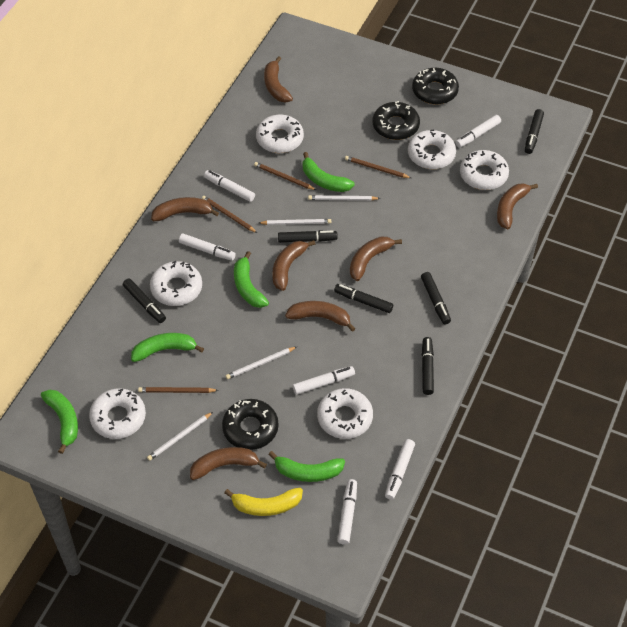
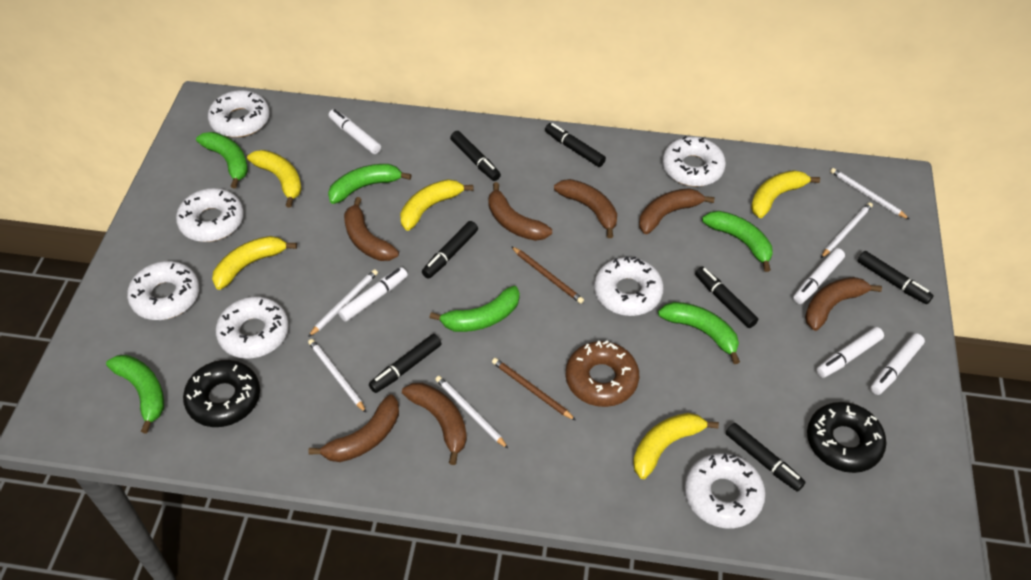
black donut: [222,399,278,450] [372,101,420,140] [412,68,459,105] = 3 -> [183,360,260,427] [807,402,886,473] = 2
black marker: [123,279,166,323] [278,230,337,243] [334,284,393,313] [421,272,451,324] [422,337,434,395] [525,109,544,154] = 6 -> [369,334,442,393] [422,221,478,279] [450,131,501,181] [545,123,606,167] [695,267,758,328] [726,423,805,492] [858,251,934,304] = 7
brown donut: none = 0 -> [566,340,639,407] = 1
brown pencil: [138,387,219,393] [202,196,257,233] [254,162,316,190] [345,156,411,178] = 4 -> [492,358,575,420] [511,246,584,304] = 2
green banana: [41,390,78,454] [131,333,204,362] [234,251,269,308] [268,451,345,482] [303,152,355,192] = 5 -> [106,355,164,434] [196,132,248,188] [328,164,411,204] [430,286,520,332] [658,302,740,364] [702,211,773,272] = 6
white donut: [89,388,146,439] [150,261,202,306] [256,115,304,153] [317,388,373,439] [408,129,456,169] [460,150,509,190] = 6 -> [127,261,200,320] [176,188,244,242] [208,90,270,137] [216,296,289,359] [594,256,664,316] [662,136,726,187] [684,453,766,528] = 7
white marker: [179,233,236,261] [204,170,255,202] [293,366,355,395] [338,479,357,545] [385,439,415,500] [455,115,501,148] = 6 -> [329,109,381,154] [338,267,408,322] [793,248,845,304] [816,327,884,378] [870,333,925,395] = 5
white pencil: [147,412,213,461] [226,347,296,379] [259,219,331,225] [308,195,381,201] = 4 -> [308,269,378,337] [308,339,366,413] [435,376,508,449] [821,202,873,258] [830,168,909,219] = 5
yellow banana: [224,488,303,516] = 1 -> [212,236,297,290] [247,150,302,207] [400,179,473,231] [633,413,719,479] [751,170,820,218] = 5

